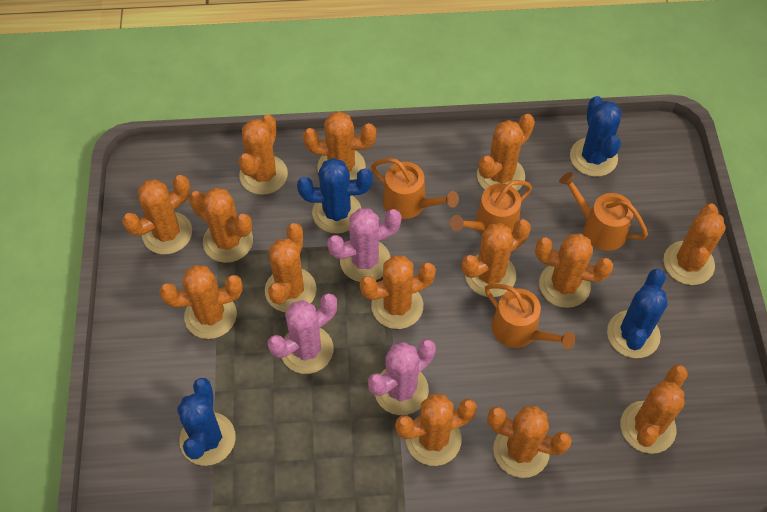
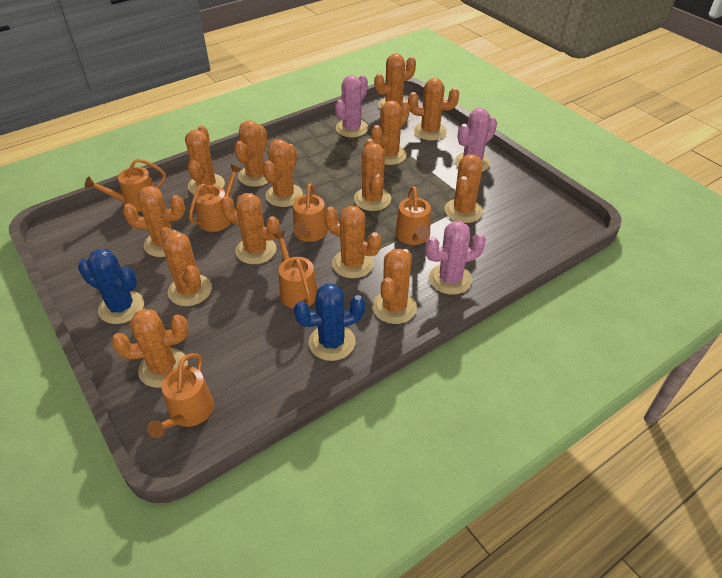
blue cactus: [177,378,236,466] [297,158,372,233] [570,96,622,177] [607,269,668,358] = 4 -> [78,249,144,324] [294,283,365,361] = 2
orange watering can: [371,158,459,219] [450,180,532,235] [485,284,575,349] [559,172,648,251] = 4 -> [85,159,166,212] [147,353,214,438] [189,164,242,232] [273,231,317,309] [293,183,328,242] [395,186,431,245] = 6

